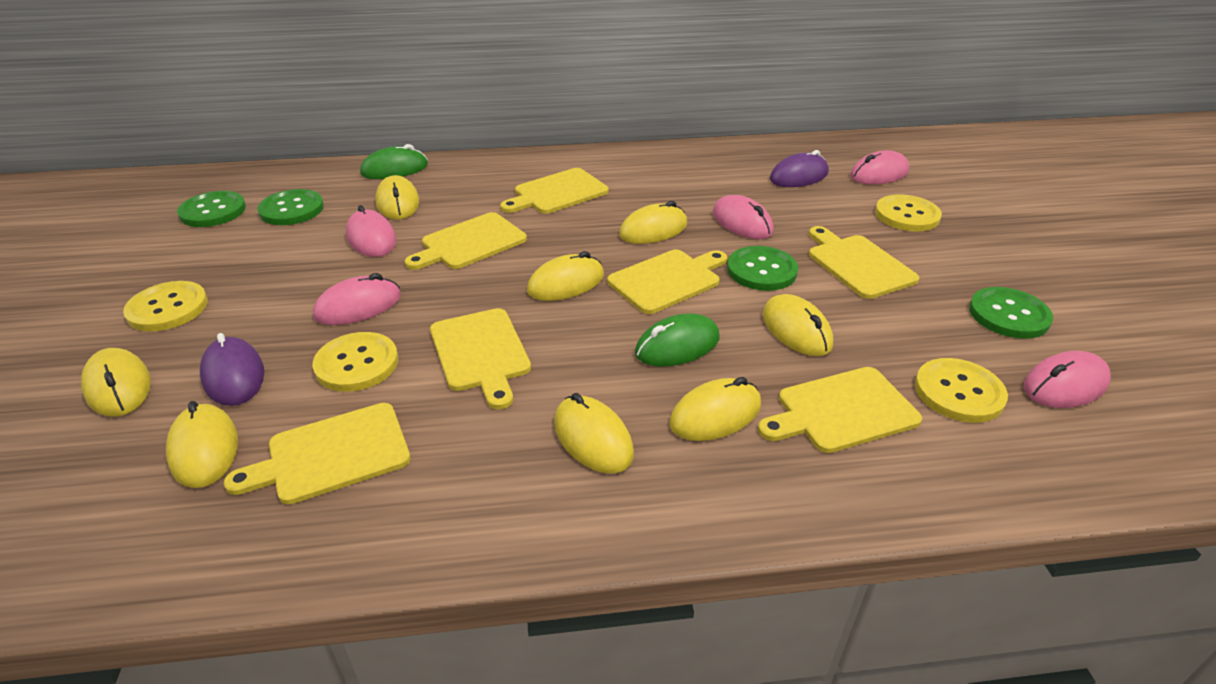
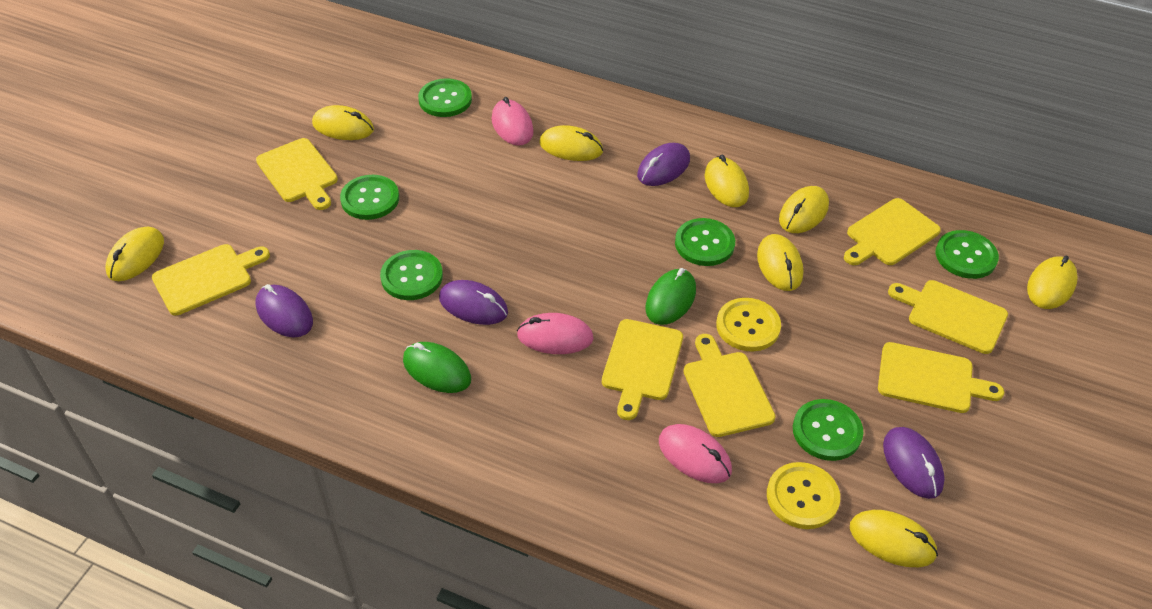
green button: [177,191,246,227] [257,189,324,225] [727,246,798,291] [969,287,1053,339] = 4 -> [340,175,399,220] [380,250,443,300] [418,78,472,117] [675,218,735,266] [793,399,863,461] [936,230,999,279] = 6
pink mouse: [313,273,401,325] [346,205,397,257] [713,195,774,239] [850,150,909,184] [1024,351,1111,408] = 5 -> [492,97,534,146] [517,313,594,354] [659,424,732,483] = 3
purple mouse: [200,333,264,406] [770,150,829,187] = 2 -> [255,284,313,337] [439,280,508,325] [637,143,690,186] [883,427,945,499] = 4
yellow button: [123,281,208,331] [312,332,398,392] [875,194,942,232] [915,358,1008,423] = 4 -> [716,298,781,351] [767,462,840,529] = 2

